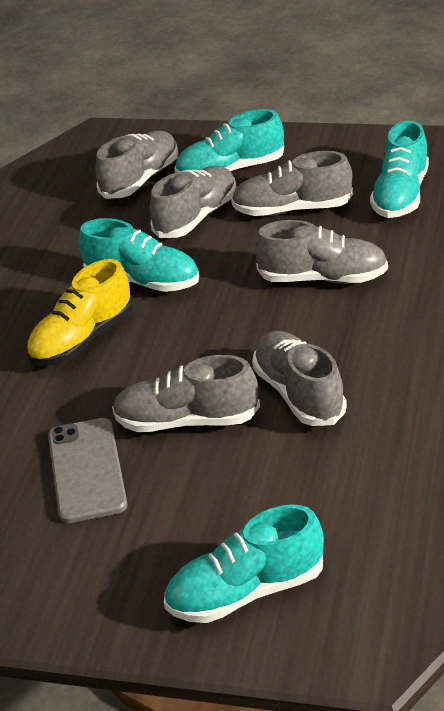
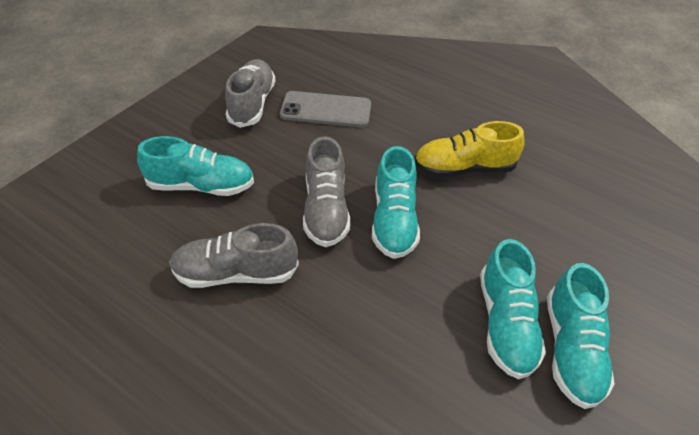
grey shoe: [95,131,178,199] [112,355,260,432] [150,166,237,238] [231,151,353,216] [252,331,347,426] [255,220,388,284] = 6 -> [169,223,299,288] [225,59,276,128] [303,136,350,247] = 3

